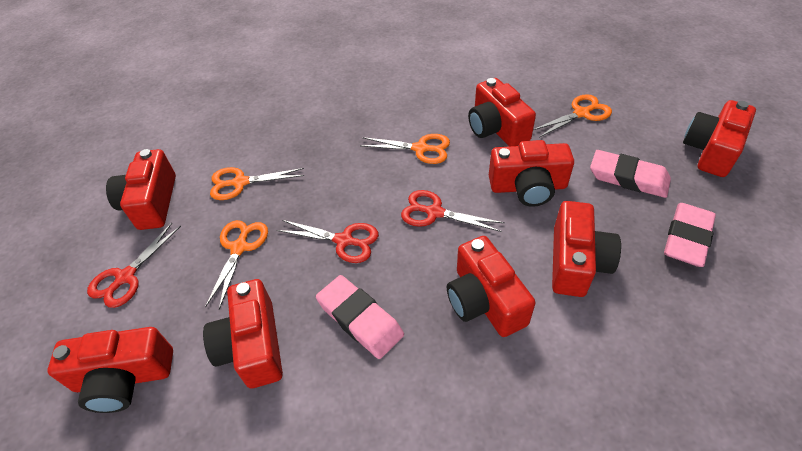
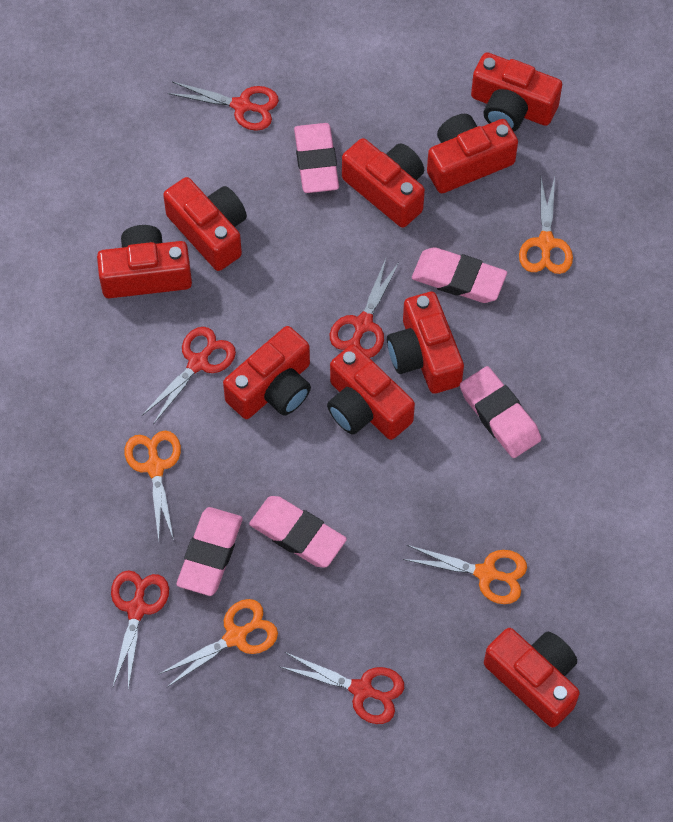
pink eraser: [316,275,404,359] [590,150,671,198] [664,203,716,267] = 3 -> [176,507,243,596] [249,496,347,568] [294,123,339,193] [412,247,507,303] [460,366,541,458] = 5
red camera: [48,327,173,413] [106,149,176,230] [203,279,283,389] [447,236,535,337] [468,78,536,146] [489,140,574,207] [552,201,621,297] [683,100,756,177] = 8 -> [97,225,192,298] [163,177,247,271] [223,326,311,419] [327,344,415,440] [342,138,425,228] [387,292,464,394] [427,114,518,193] [471,52,562,132] [484,628,580,728] = 9
red scissors: [87,223,181,308] [277,220,379,263] [401,190,504,232] = 3 -> [111,570,169,689] [142,327,236,425] [168,82,279,131] [280,652,404,724] [330,259,400,358] = 5

